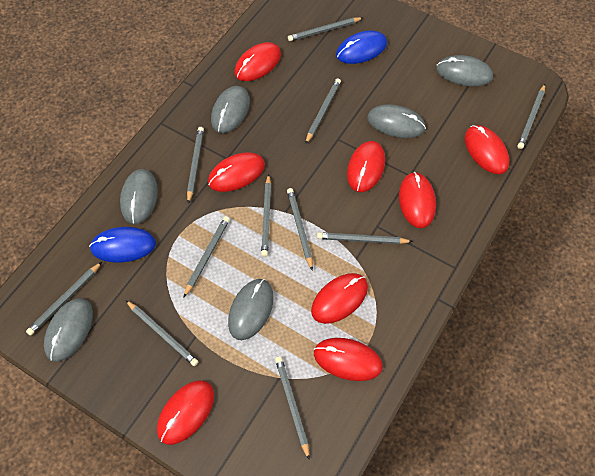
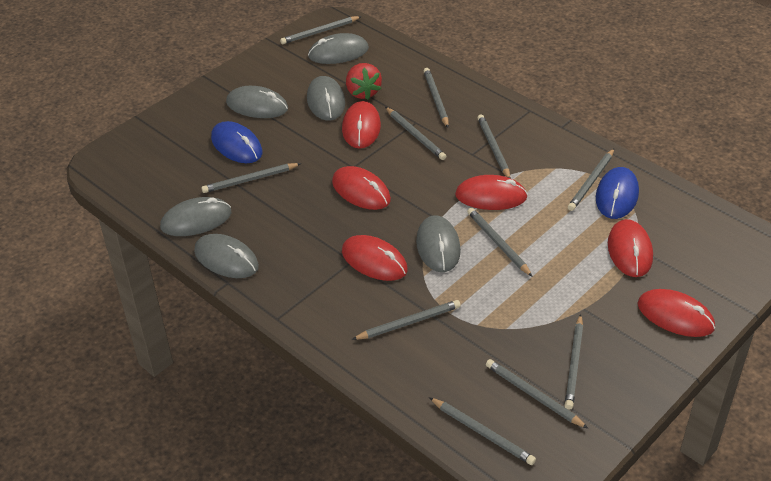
red mouse: [157,380,214,445] [208,152,265,192] [234,42,281,81] [311,273,368,324] [314,338,383,381] [347,141,385,192] [399,172,436,228] [465,125,509,174] = 8 -> [332,166,391,210] [342,101,381,149] [342,235,408,281] [455,175,528,210] [608,219,653,277] [637,289,715,337] = 6
red strawberry: none = 0 -> [346,63,382,100] = 1

